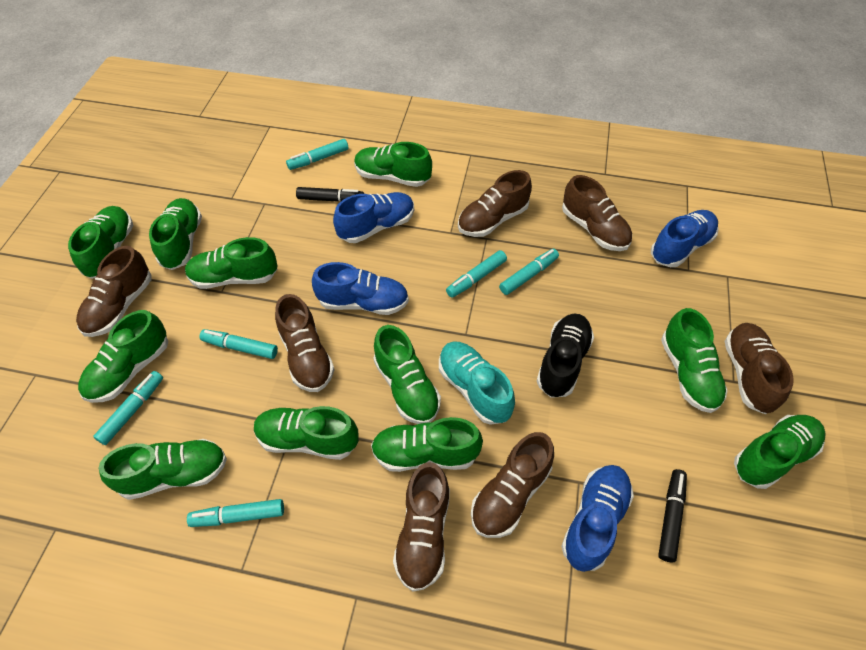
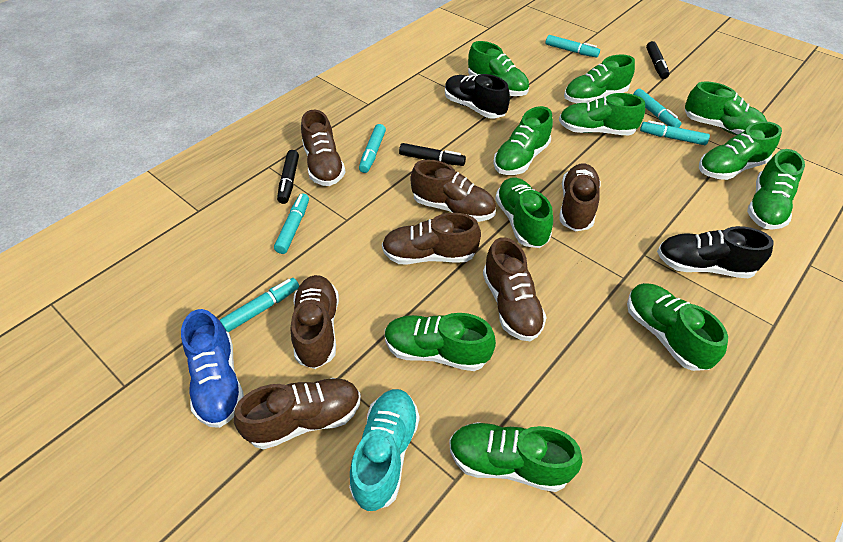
black marker: [296,187,364,202] [658,469,687,562] = 2 -> [277,150,299,204] [399,143,466,166] [646,41,669,79] = 3
black shoe: [537,314,594,398] = 1 -> [445,74,510,119] [657,226,774,278] = 2
blue shoe: [312,262,409,315] [333,192,414,243] [561,465,634,572] [651,210,719,267] = 4 -> [181,309,244,428] = 1

